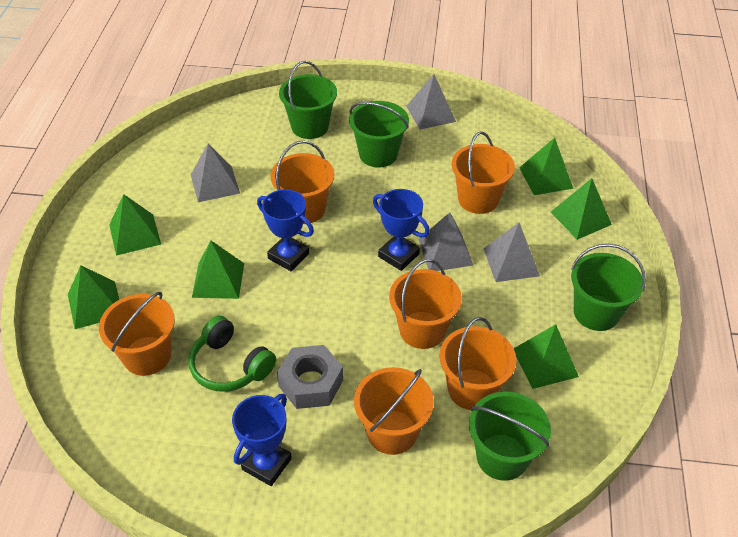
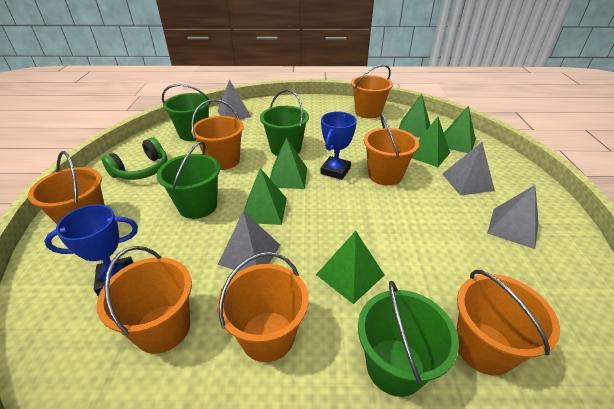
blue trophy: [232,394,292,486] [257,189,314,271] [373,189,430,271] = 3 -> [44,204,138,296] [321,112,357,180] = 2
grey nut: [277,345,343,409] = 1 -> none = 0
orange bucket: [99,292,175,376] [270,141,335,224] [354,367,434,455] [389,259,462,349] [439,317,516,410] [452,131,515,214] = 6 -> [28,151,105,224] [97,246,192,354] [191,99,244,170] [217,252,309,362] [351,65,393,119] [364,114,419,186] [456,270,560,376] = 7

